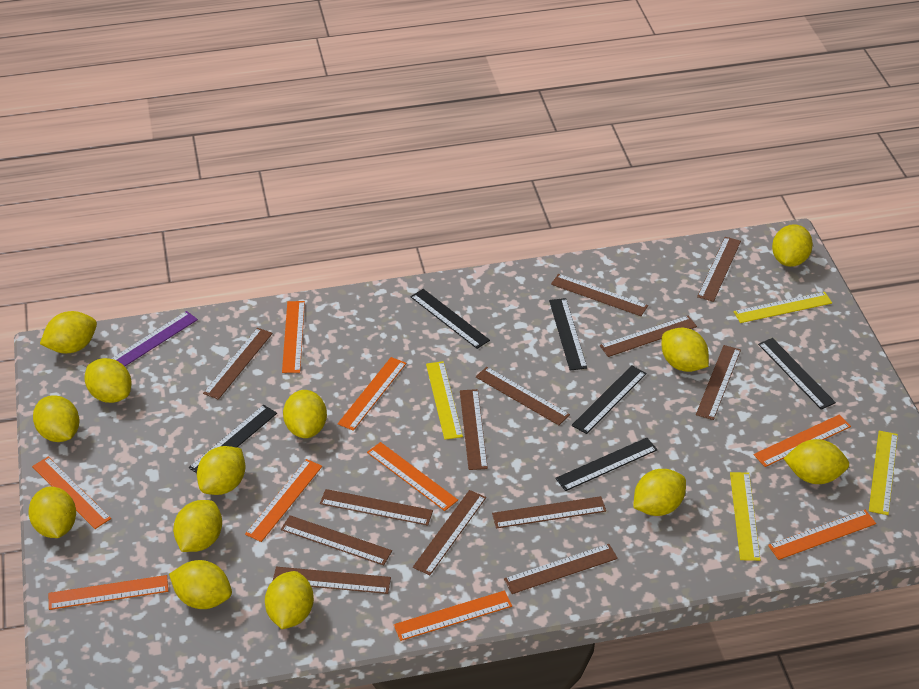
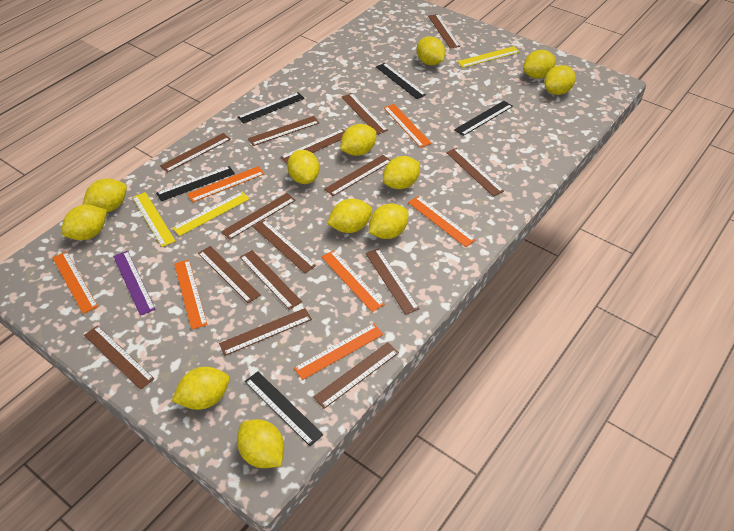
black ruler: [189,405,277,473] [410,289,490,349] [549,298,587,370] [555,438,658,491] [572,365,647,434] [758,338,836,410] = 6 -> [156,166,235,201] [237,92,305,124] [245,371,323,446] [376,63,426,99] [454,101,513,136] = 5
brown ruler: [203,328,273,400] [273,567,391,594] [281,515,392,565] [320,489,433,526] [413,490,486,575] [460,389,488,470] [476,367,570,425] [492,496,606,529] [504,544,618,594] [551,274,648,316] [600,316,697,357] [696,345,741,420] [697,237,741,302] = 13 -> [84,325,154,390] [160,133,231,172] [198,246,261,303] [219,308,312,356] [221,193,295,240] [240,250,302,310] [248,116,320,146] [253,220,316,273] [281,129,345,164] [313,342,399,409] [324,155,391,196] [342,93,388,135] [366,248,419,315] [428,14,460,49] [446,148,504,196] = 15
orange ruler: [32,457,111,529] [49,575,168,610] [245,459,322,542] [282,301,305,373] [338,357,406,431] [367,442,458,511] [394,590,512,641] [754,415,851,467] [768,510,876,560] = 9 -> [52,251,98,314] [174,260,208,329] [187,166,264,202] [294,324,383,380] [322,250,385,312] [384,104,432,148] [408,196,476,247] = 7
yellow lemon: [28,487,76,538] [33,395,79,442] [40,311,97,353] [85,358,132,403] [169,560,232,609] [173,500,222,552] [197,446,245,495] [265,571,314,629] [283,390,327,438] [633,469,686,516] [661,328,709,372] [772,224,813,267] [783,439,849,484] = 13 -> [61,205,107,240] [82,178,127,212] [172,367,229,410] [237,419,284,468] [287,150,320,184] [327,199,372,233] [340,124,376,156] [369,204,408,239] [383,156,420,189] [417,36,445,65] [523,50,556,79] [544,65,576,95] = 12
yellow ruler: [426,361,463,440] [730,472,760,561] [733,292,832,323] [869,431,898,515] = 4 -> [132,192,176,247] [172,192,250,236] [457,46,520,68] = 3

